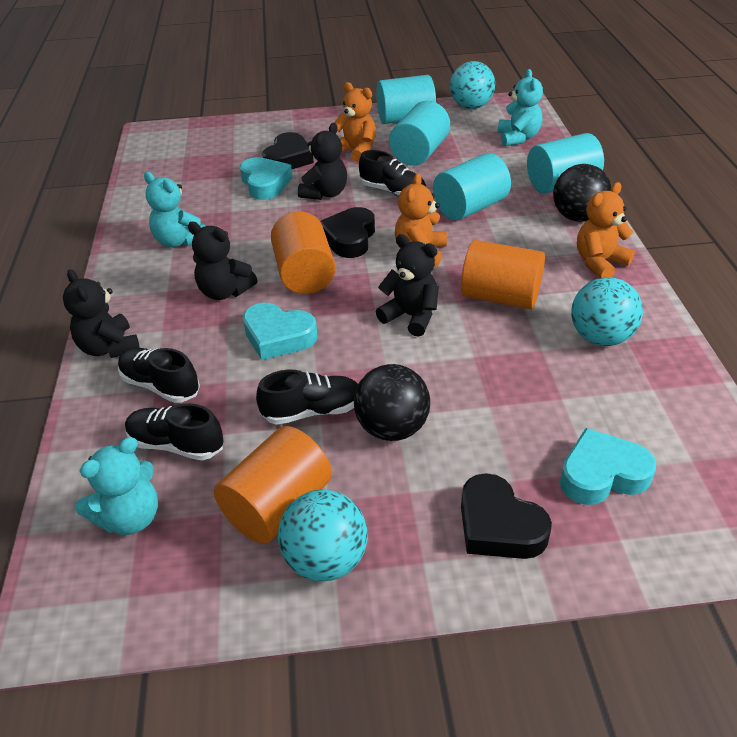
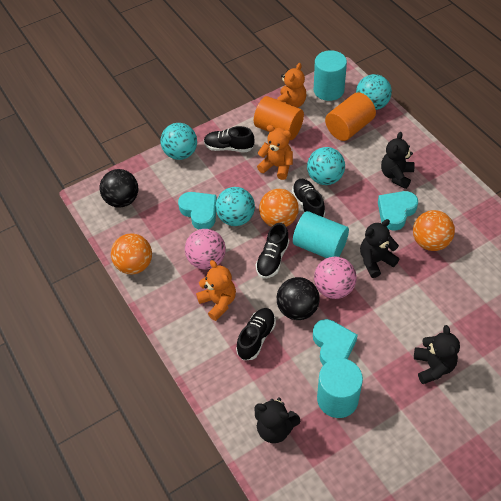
black heart: [262,132,314,169] [320,207,375,258] [461,473,552,559] = 3 -> none = 0
orange ball: none = 0 -> [111,233,152,274] [259,189,299,227] [413,210,455,251] = 3
orange cylinder: [214,426,332,544] [271,211,336,294] [461,240,545,309] = 3 -> [254,96,304,140] [325,92,376,141] = 2
pink ball: none = 0 -> [185,229,226,270] [314,257,357,299] = 2
turquoise ball: [278,490,368,582] [450,61,495,109] [571,277,643,346] = 3 -> [160,123,197,160] [216,187,255,226] [307,147,345,185] [356,74,392,110] = 4
turquoise cylinder: [376,75,436,124] [389,101,450,166] [433,153,511,220] [527,133,604,194] = 4 -> [293,211,349,258] [314,50,347,101] [317,358,363,418] = 3
turquoise teddy bear: [75,437,158,535] [144,172,205,247] [498,69,543,146] = 3 -> none = 0

